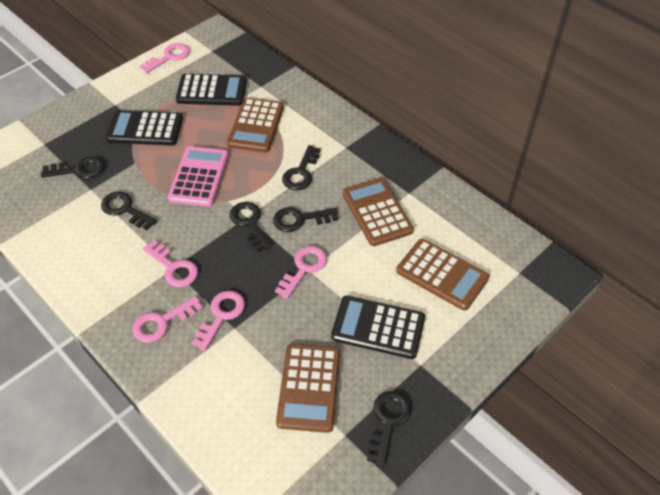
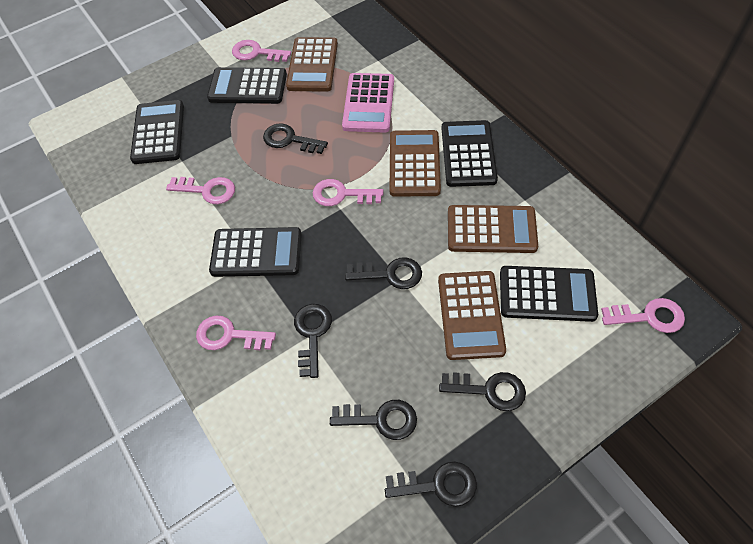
black calculator: [106,110,183,146] [176,74,247,106] [331,295,425,359] = 3 -> [130,100,184,164] [207,67,287,104] [209,227,302,277] [441,120,498,187] [500,266,598,322] = 5

